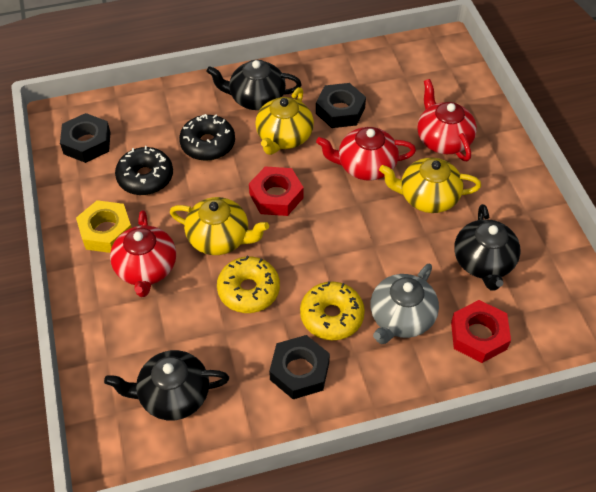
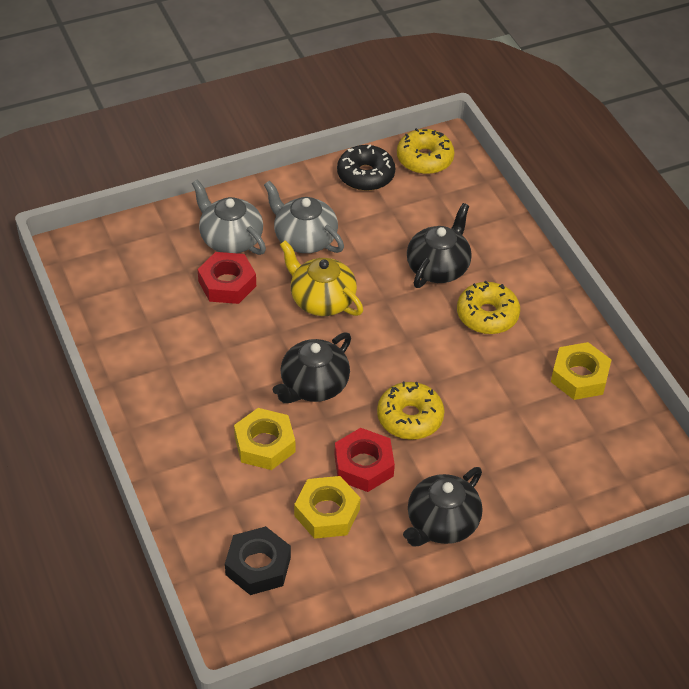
black donut: [115,146,173,195] [179,114,235,161] = 2 -> [337,145,395,191] = 1
black nut: [60,113,111,163] [269,335,330,399] [316,83,366,128] = 3 -> [225,526,291,595] = 1
grey teapot: [370,264,439,344] = 1 -> [192,179,266,255] [264,181,344,253] = 2
red teapot: [110,210,176,297] [316,127,416,181] [417,79,477,161] = 3 -> none = 0
yellow donut: [217,256,280,313] [300,281,365,340] = 2 -> [377,382,444,440] [397,128,454,174] [457,281,520,334] = 3
yellow nut: [76,200,132,253] = 1 -> [234,408,295,470] [294,476,360,539] [551,342,611,400] = 3
yellow teapot: [170,197,269,255] [255,87,314,155] [379,158,481,213] = 3 -> [280,240,363,316] = 1

